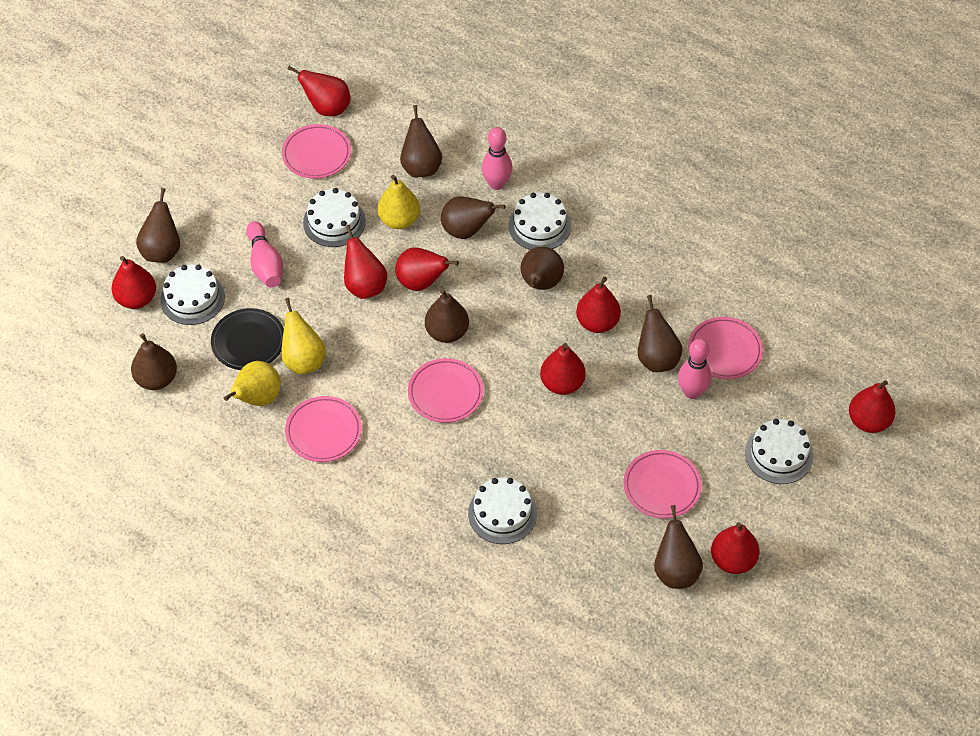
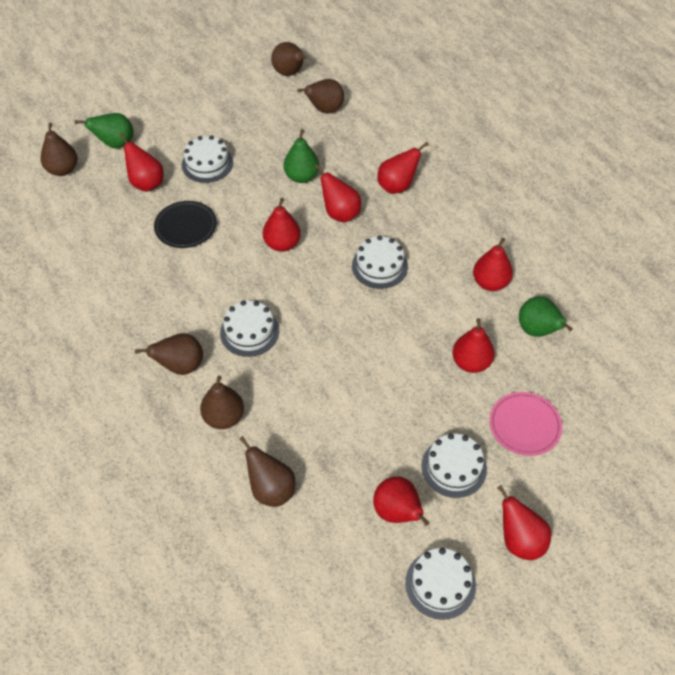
brown pear: [131,333,177,390] [136,188,180,263] [400,105,442,178] [425,289,469,343] [441,196,505,239] [520,247,564,290] [638,295,683,372] [654,505,703,589] = 8 -> [41,123,77,176] [135,333,203,375] [200,376,244,429] [239,436,295,507] [271,42,307,76] [297,79,344,114] = 6
green pear: none = 0 -> [75,113,134,148] [283,129,319,183] [519,296,573,337] = 3
pink bowling pin: [246,221,283,288] [481,127,513,190] [678,339,712,399] = 3 -> none = 0
pink plate: [282,124,351,179] [285,396,362,462] [408,358,484,423] [623,450,702,518] [688,317,763,379] = 5 -> [489,392,562,456] = 1
yellow pear: [224,361,281,406] [281,298,326,374] [377,175,420,229] = 3 -> none = 0

